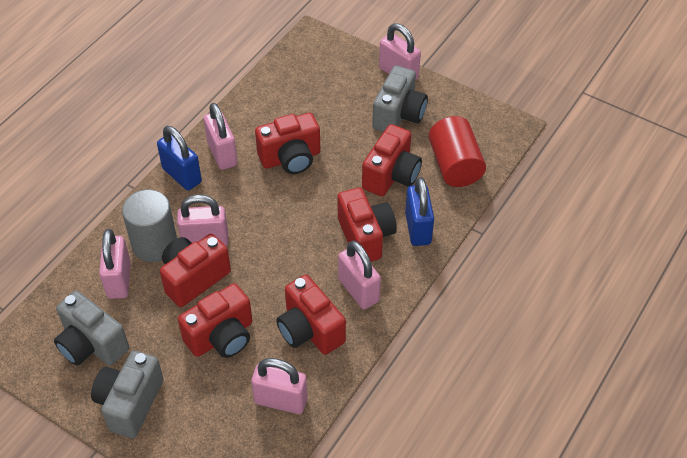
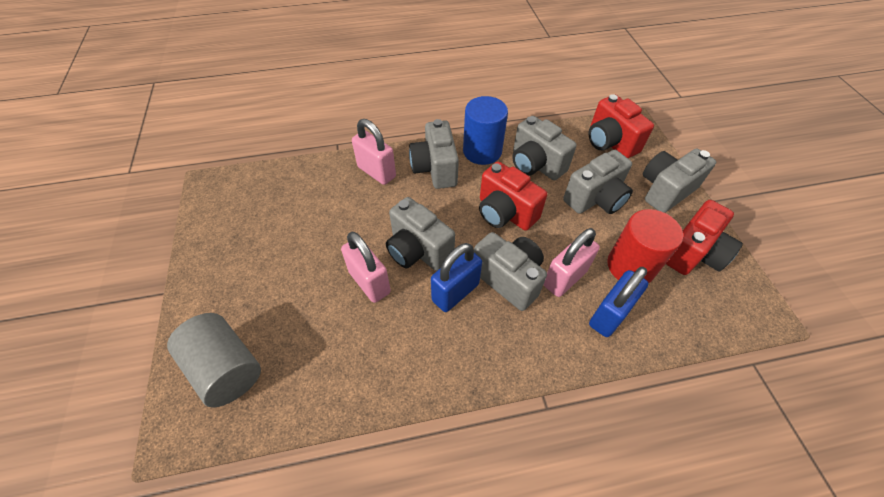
blue cylinder: none = 0 -> [463,96,508,165] = 1
grey camera: [54,291,129,366] [91,351,164,438] [372,65,428,132] = 3 -> [386,197,455,271] [409,119,459,189] [474,232,547,311] [512,116,577,180] [563,150,633,214] [643,148,716,213] = 6
pink padlock: [99,229,131,299] [177,194,228,246] [204,103,238,170] [251,358,308,414] [338,241,381,309] [379,23,421,81] = 6 -> [341,232,391,303] [352,119,396,185] [544,228,600,297] = 3
red camera: [160,234,231,307] [178,283,252,358] [255,113,320,174] [276,275,346,355] [338,187,397,262] [362,124,422,196] = 6 -> [479,162,547,231] [589,94,654,158] [666,200,743,275] = 3

